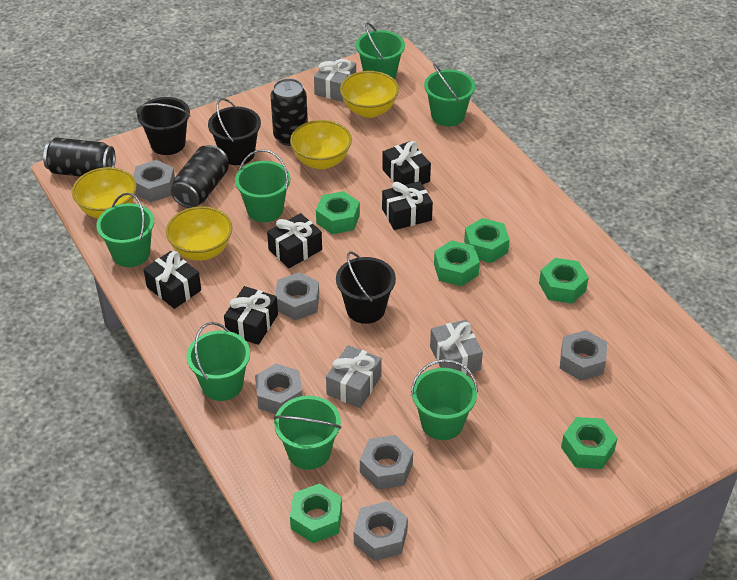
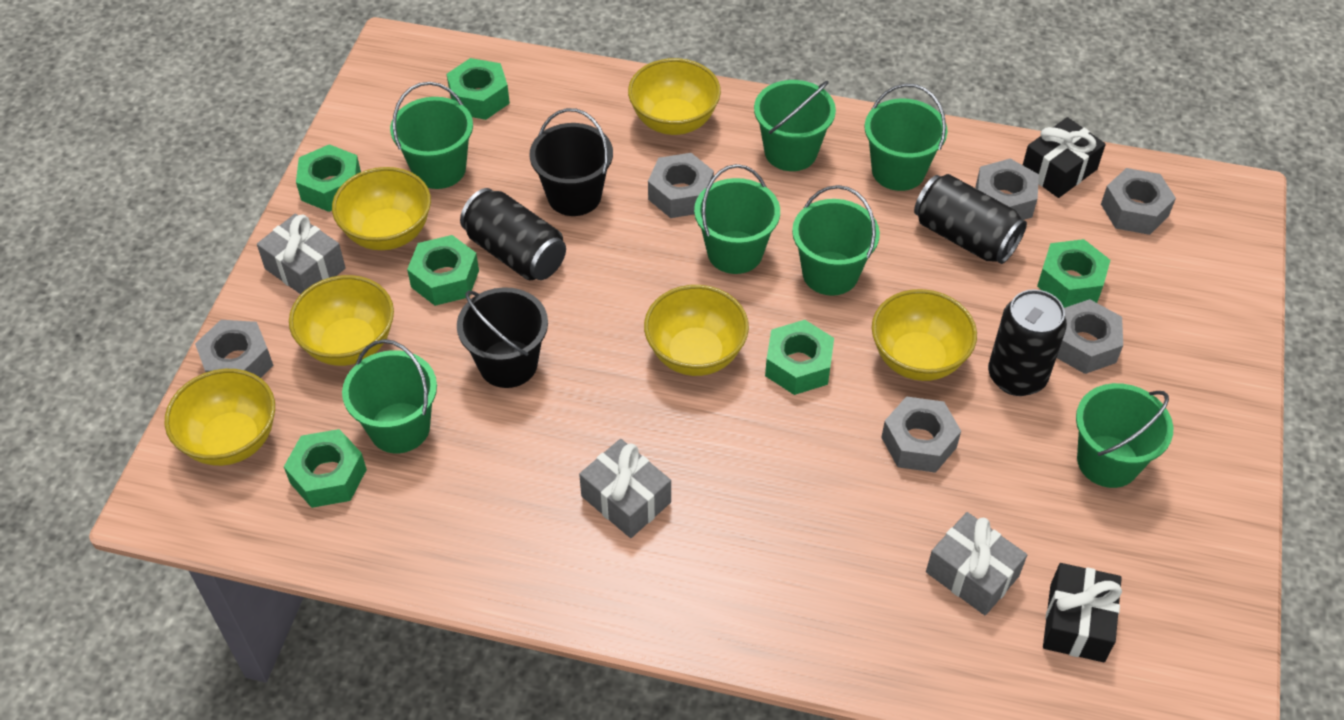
black bucket: [136,97,191,155] [208,98,261,165] [336,251,396,324] = 3 -> [457,287,548,388] [530,108,613,216] = 2
black gift: [143,251,201,309] [224,286,278,345] [267,213,322,268] [382,141,431,185] [382,181,433,230] = 5 -> [1023,117,1106,198] [1043,563,1122,662] = 2
yellow bowl: [72,167,137,218] [166,206,232,261] [290,120,352,169] [340,71,399,118] = 4 -> [165,369,275,466] [289,275,394,366] [332,167,431,250] [628,58,721,135] [644,285,749,376] [872,289,977,381] = 6

